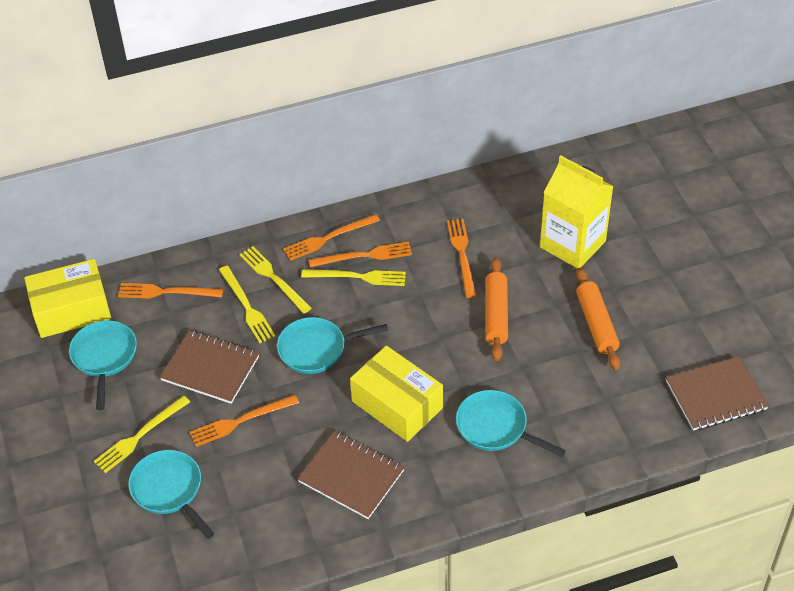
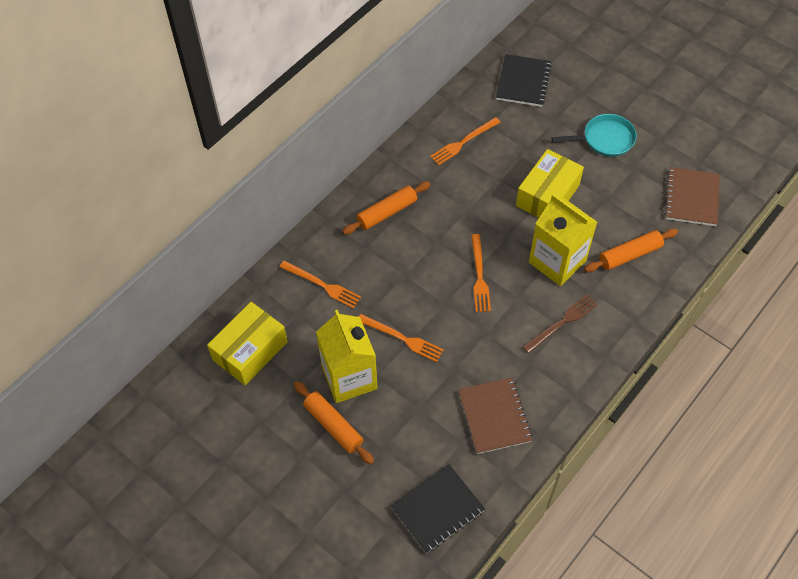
black notebook: none = 0 -> [391,464,485,553] [496,54,552,107] = 2
brown fork: none = 0 -> [523,294,598,353] = 1
brown notebook: [160,330,259,404] [297,431,405,519] [666,356,769,431] = 3 -> [458,377,532,454] [664,167,720,226] = 2
orange fork: [118,283,223,299] [190,395,299,447] [283,214,380,261] [309,242,412,267] [447,219,476,298] = 5 -> [279,261,361,309] [359,314,444,362] [430,117,500,165] [471,234,491,312] = 4
orange rolling pin: [485,257,508,361] [576,268,621,370] = 2 -> [294,381,374,464] [342,181,431,235] [584,228,678,272] = 3
turquoise pan: [69,320,137,410] [128,450,214,539] [277,317,388,374] [456,390,566,457] = 4 -> [551,114,637,157] = 1
yellow carton: [540,156,614,268] = 1 -> [316,310,378,403] [529,193,597,286] = 2
yellow fork: [94,396,190,473] [219,266,276,343] [239,246,312,314] [301,269,406,286] = 4 -> none = 0

